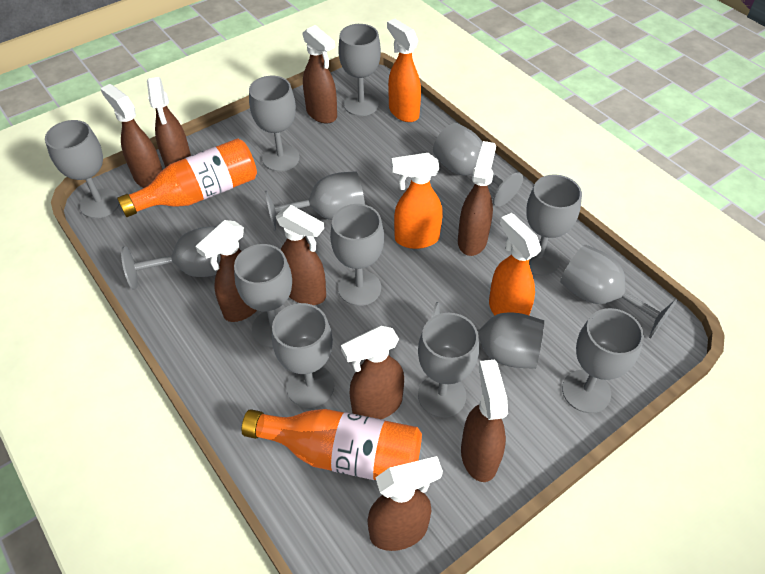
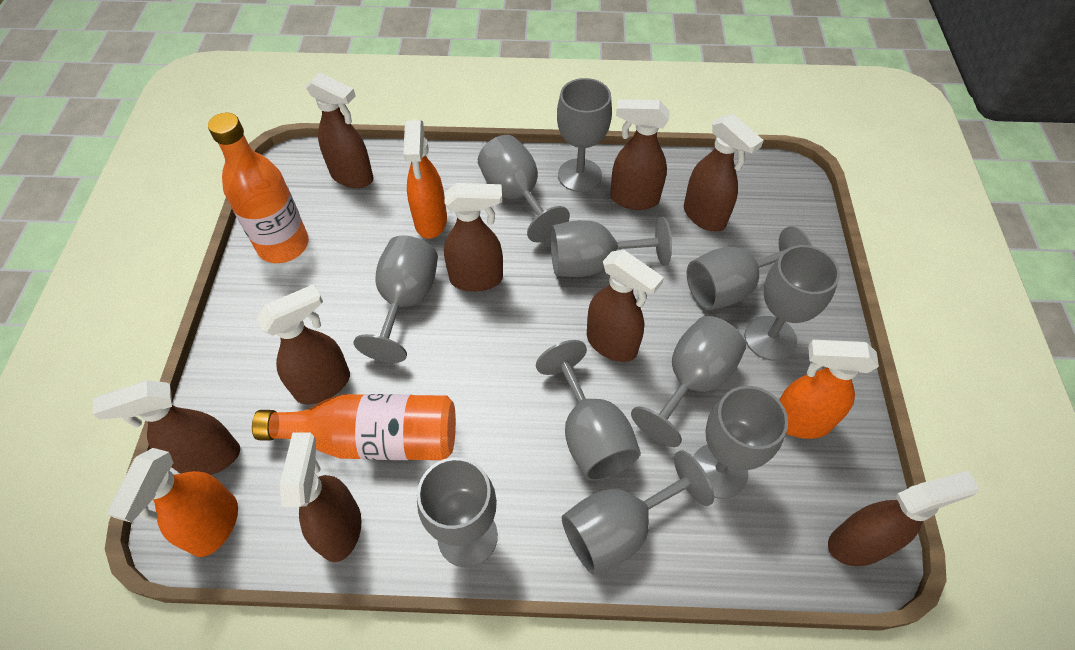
grey goblet: [45,120,119,218] [121,226,221,290] [234,244,292,347] [249,76,300,172] [265,171,365,231] [272,303,334,408] [330,204,384,306] [338,24,381,116] [418,313,479,418] [432,302,544,369] [433,123,523,207] [526,174,582,276] [560,245,678,339] [562,308,644,413] = 14 -> [354,236,438,363] [417,457,498,567] [478,135,570,243] [536,340,641,481] [550,217,672,277] [557,78,612,192] [562,450,714,575] [631,316,746,447] [687,226,812,310] [693,386,788,499] [745,245,840,361] = 11

